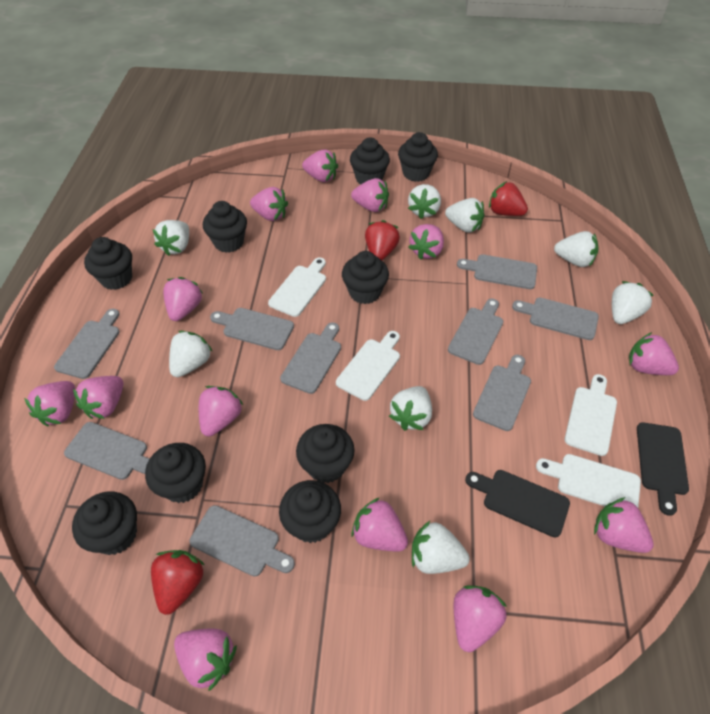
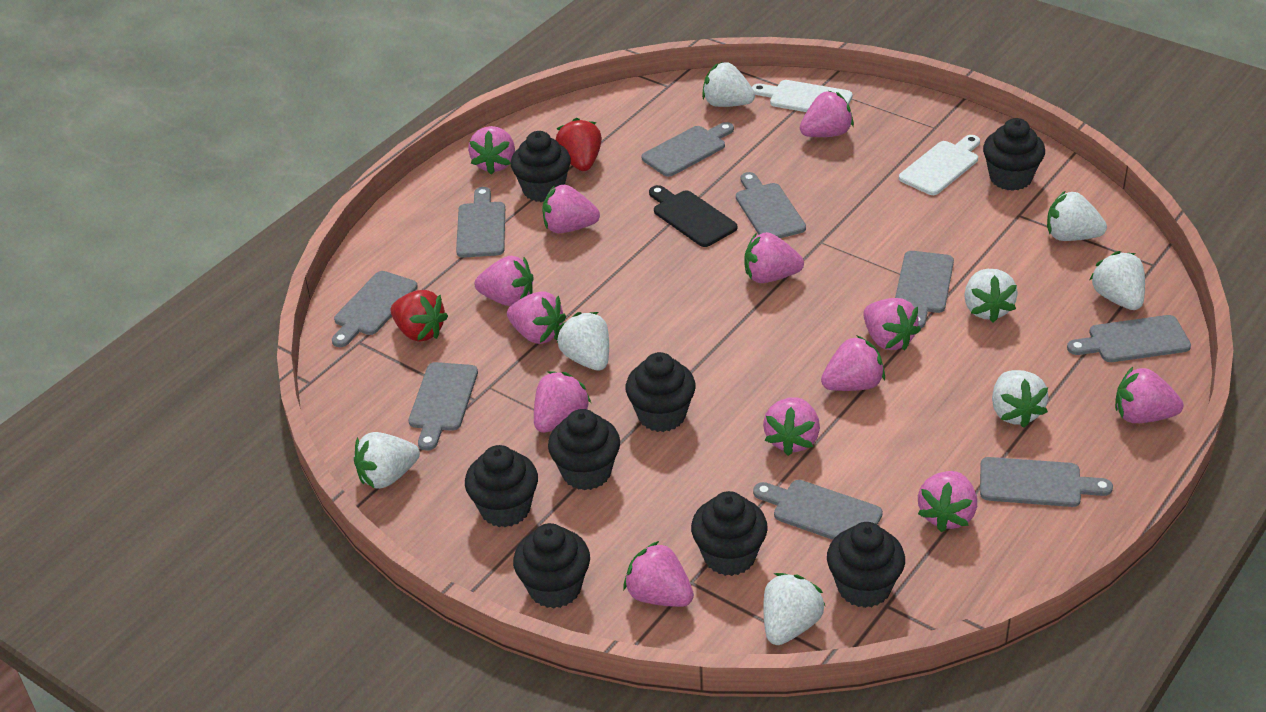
black cupcake: [72,491,137,555] [84,237,132,290] [145,443,206,503] [203,201,247,253] [279,480,341,543] [296,424,355,483] [342,251,389,304] [350,138,390,184] [398,132,438,182] = 9 -> [465,445,538,527] [511,131,571,202] [513,523,590,609] [548,409,620,490] [626,352,696,432] [691,491,768,576] [827,522,905,608] [983,118,1045,191] = 8
black cutting board: [465,470,570,538] [637,422,689,516] = 2 -> [649,185,737,247] = 1
red strawberry: [151,550,205,615] [365,220,400,260] [489,181,528,216] = 3 -> [391,290,448,342] [556,118,602,171] = 2
white cutting board: [268,257,326,317] [336,331,400,401] [536,454,641,507] [565,374,617,456] = 4 -> [752,80,853,112] [899,135,980,195] = 2

